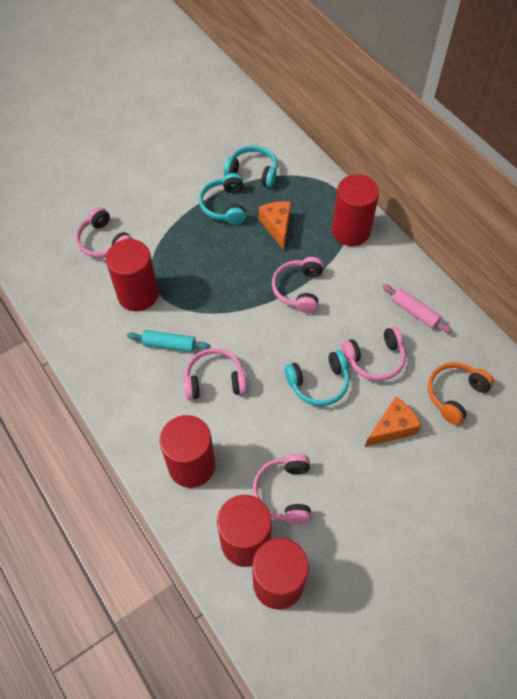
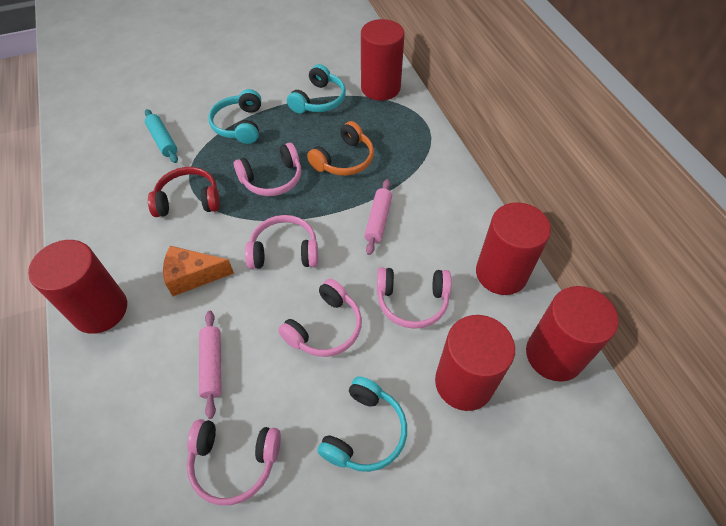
orange cheese: [259,201,291,250] [365,397,421,447] = 2 -> [163,246,234,296] = 1
pink rolling pin: [382,284,452,333] = 1 -> [199,311,222,419] [364,179,392,255] = 2
red headphones: none = 0 -> [148,167,220,217] = 1

